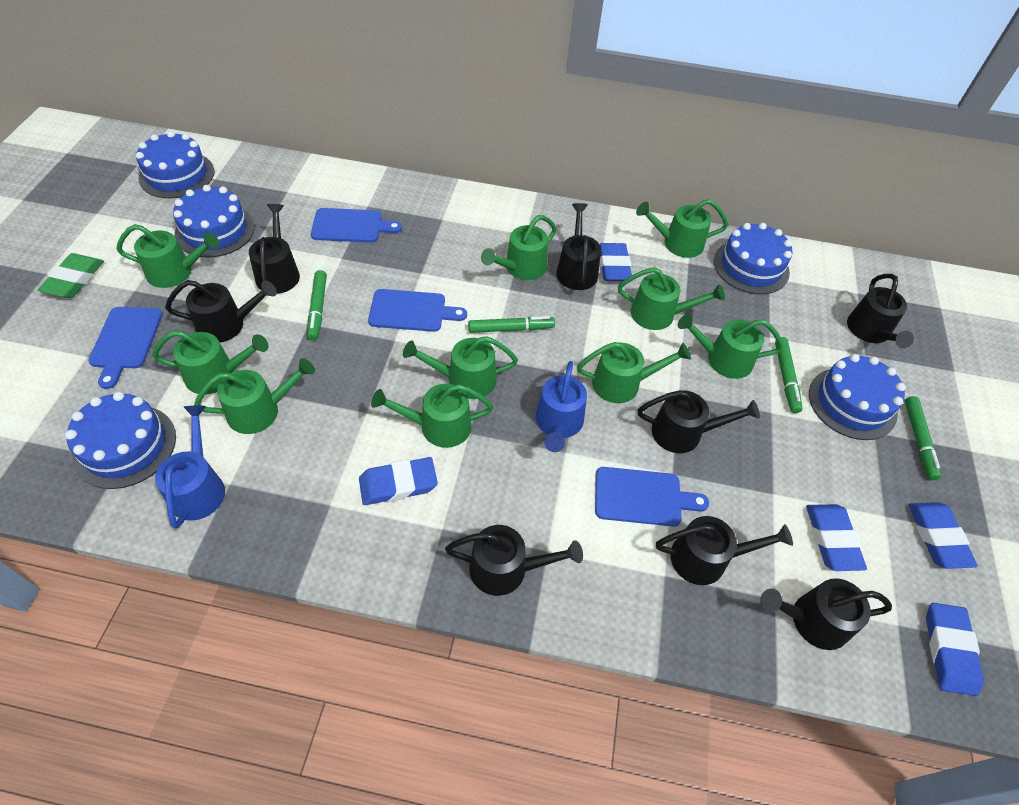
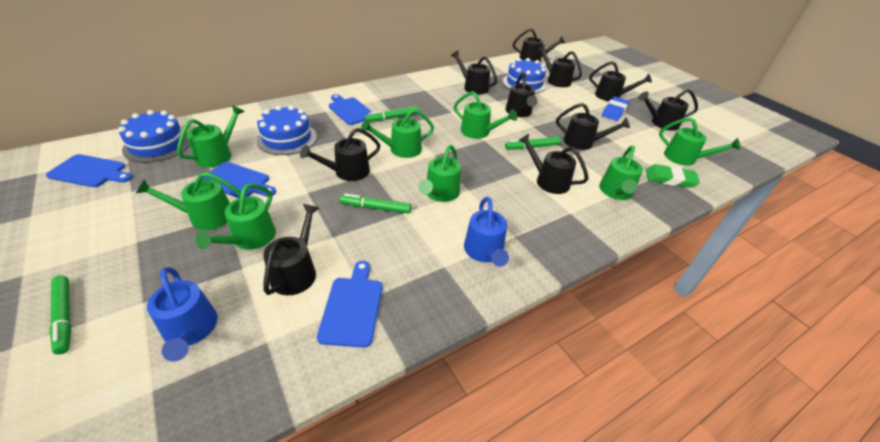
black watering can: [165,280,277,343] [249,204,300,294] [445,525,583,596] [556,203,601,290] [638,390,760,453] [656,516,793,585] [760,578,892,650] [847,274,914,348] = 8 -> [263,204,319,295] [300,128,380,181] [451,50,497,95] [505,72,538,117] [513,28,565,63] [518,134,589,194] [538,45,582,87] [556,103,630,150] [589,61,652,101] [638,89,698,131] = 10
blue cake: [65,392,176,489] [136,131,214,198] [173,185,255,257] [714,223,793,294] [809,354,906,440] = 5 -> [118,110,190,163] [256,105,317,155] [503,58,547,93] = 3
blue eraser: [359,457,438,505] [599,243,632,281] [806,504,867,571] [909,502,978,569] [926,603,984,696] = 5 -> [602,97,629,121] = 1
green watering can: [117,224,219,288] [152,330,268,395] [194,358,315,434] [371,384,493,448] [403,336,518,399] [481,215,557,280] [577,342,691,403] [618,267,725,330] [636,199,728,258] [678,314,783,379] = 10 -> [136,172,241,230] [177,105,245,167] [195,183,276,250] [361,109,434,158] [418,145,461,202] [454,91,517,139] [599,145,643,200] [659,117,740,166] = 8

